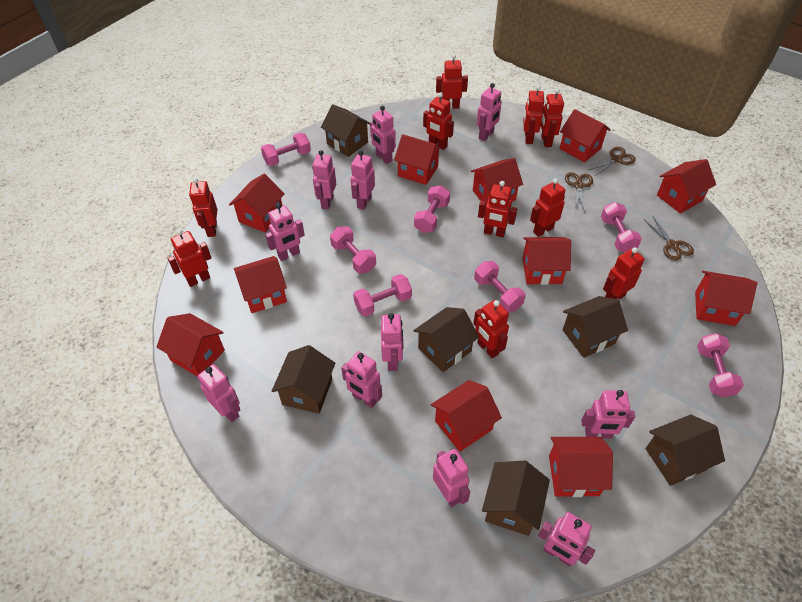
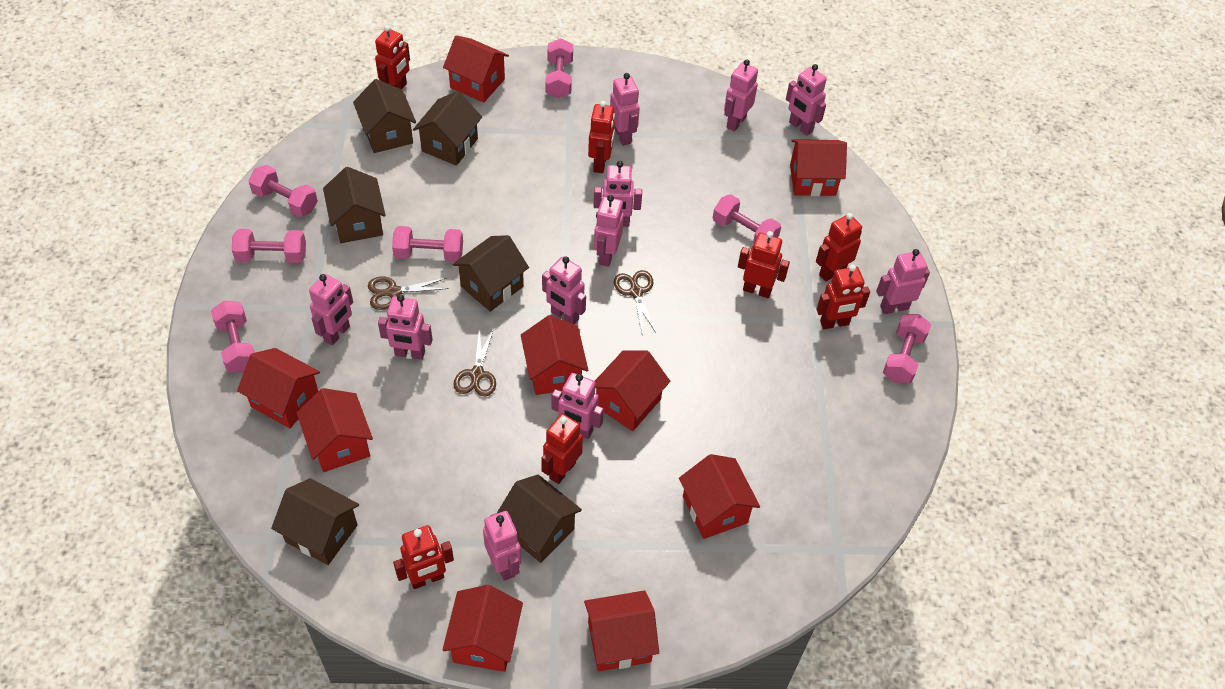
red house: [157,313,225,377] [229,174,285,232] [234,256,287,313] [394,134,442,185] [431,380,502,452] [471,158,523,204] [522,237,571,285] [549,437,613,497] [560,109,610,163] [657,159,716,214] [695,271,757,326] = 11 -> [237,348,320,428] [296,388,373,472] [442,585,523,672] [443,35,509,103] [521,315,588,395] [584,590,659,672] [595,350,670,431] [679,454,760,539] [790,139,847,196] = 9
red robot: [168,229,212,287] [189,178,217,237] [423,92,454,150] [436,54,468,109] [473,300,509,358] [478,181,517,237] [523,86,544,144] [530,178,565,237] [541,89,564,147] [603,247,644,299] = 10 -> [375,25,410,89] [393,525,454,589] [541,414,583,484] [588,101,615,173] [738,231,790,298] [816,213,862,281] [816,264,870,329] = 7

